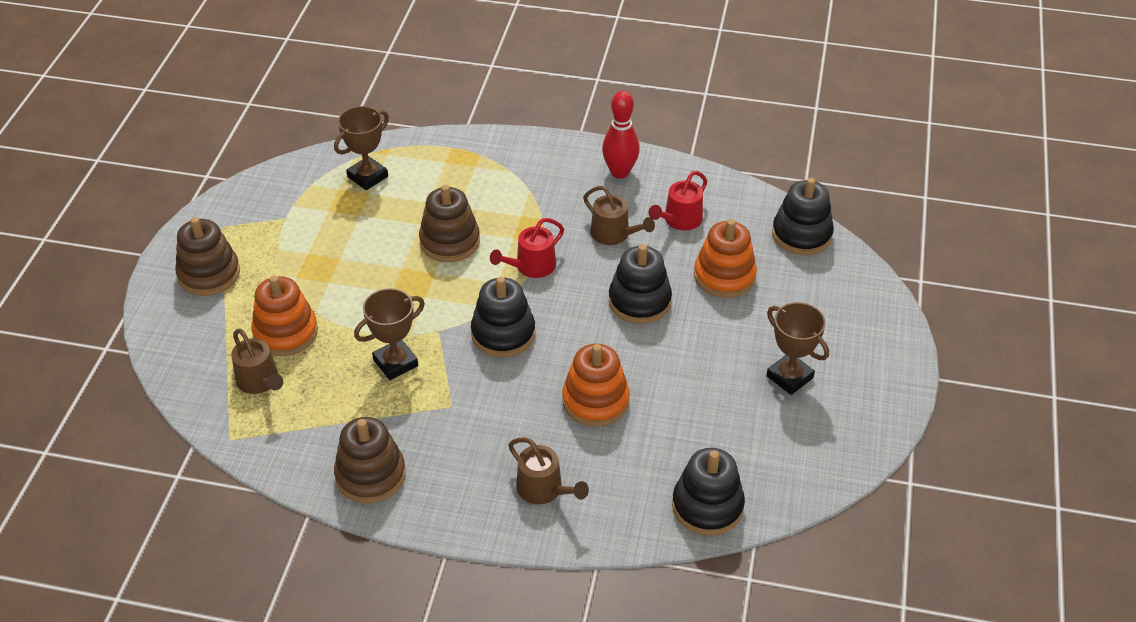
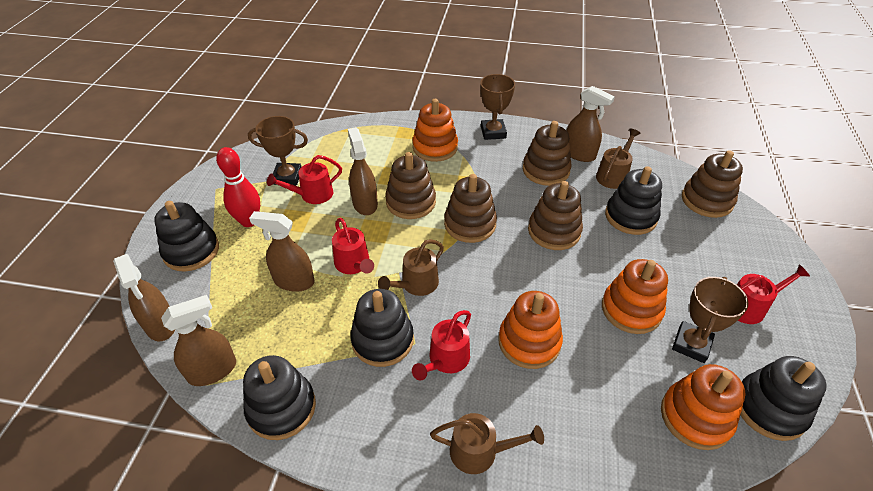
black stacking toy: [471,277,535,357] [609,244,672,324] [672,448,745,536] [772,178,834,255] = 4 -> [154,201,219,271] [243,355,316,440] [350,289,414,367] [605,166,662,235] [740,356,827,441] = 5
brown spray bottle: none = 0 -> [113,254,175,341] [161,295,236,386] [249,211,315,292] [348,127,378,215] [566,86,615,162] = 5
brown stacking toy: [175,217,240,296] [334,417,406,504] [419,185,480,262] = 3 -> [385,152,436,219] [444,174,497,243] [523,121,572,186] [528,181,583,250] [682,150,743,218] = 5
orange stacking toy: [251,276,318,356] [562,344,630,427] [694,219,757,298] = 3 -> [413,99,458,162] [498,291,563,369] [602,259,668,334] [661,364,746,450] = 4
red watering can: [490,218,564,278] [649,171,707,230] = 2 -> [267,155,342,204] [332,218,374,274] [412,310,471,381] [736,264,810,324] = 4

